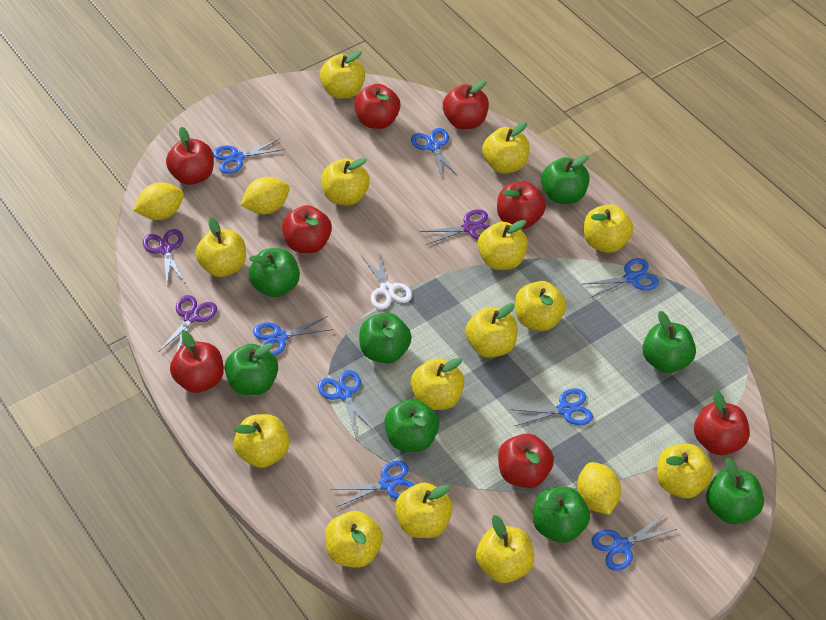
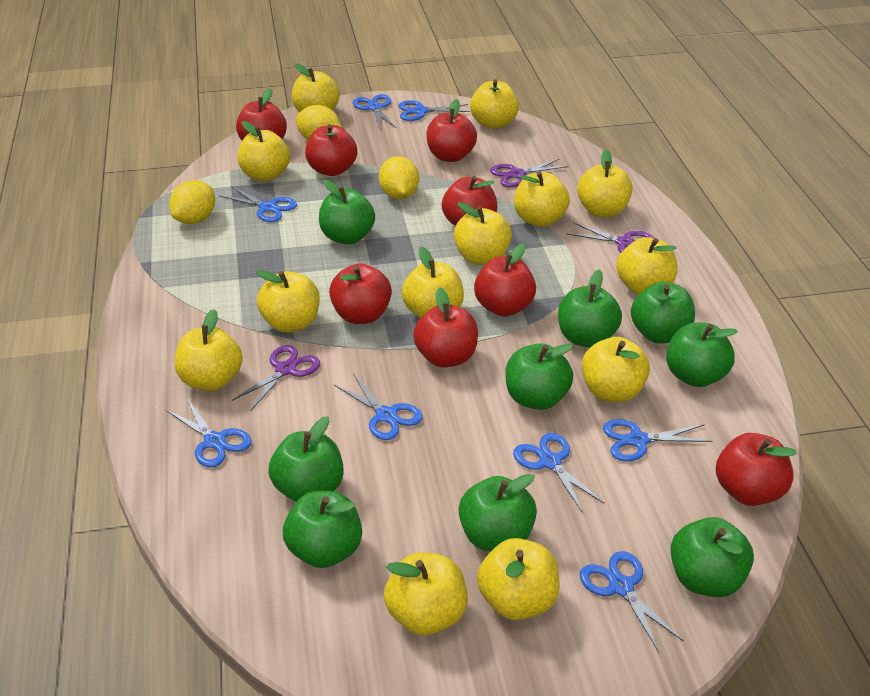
green apple: [225,343,278,395] [249,248,300,297] [359,313,412,364] [384,399,439,452] [533,487,590,543] [541,155,590,204] [642,311,696,373] [706,457,764,524] = 8 -> [268,416,344,502] [283,491,362,568] [319,180,375,244] [459,474,537,552] [505,343,573,410] [558,269,622,348] [631,282,695,344] [666,322,738,387] [670,517,754,597] = 9
white scissors: [361,251,412,310] = 1 -> none = 0
yellow apple: [196,217,246,277] [234,414,289,468] [320,51,365,99] [322,158,370,205] [325,511,383,568] [395,482,453,538] [411,358,465,410] [465,303,518,358] [476,515,534,583] [478,220,528,270] [482,122,529,173] [515,281,566,331] [584,205,634,253] [657,444,714,498] = 14 -> [175,309,243,391] [238,121,290,181] [256,270,320,333] [292,63,340,112] [384,552,468,635] [402,247,464,318] [454,202,512,265] [470,79,519,129] [477,538,560,620] [514,171,570,227] [577,150,633,217] [581,337,650,402] [616,237,677,295] = 13

